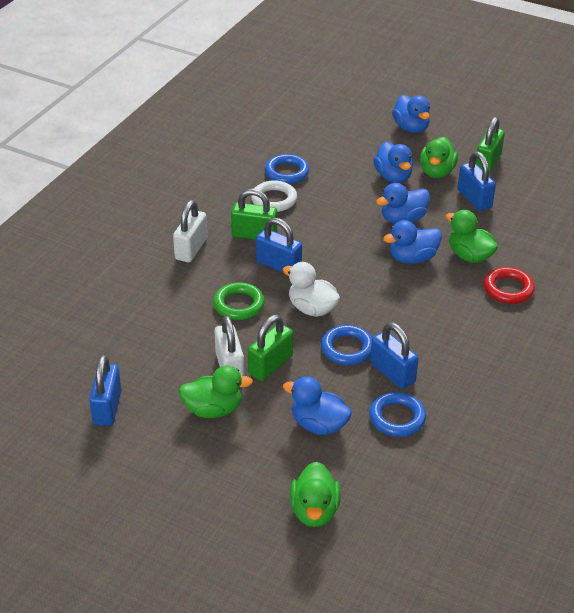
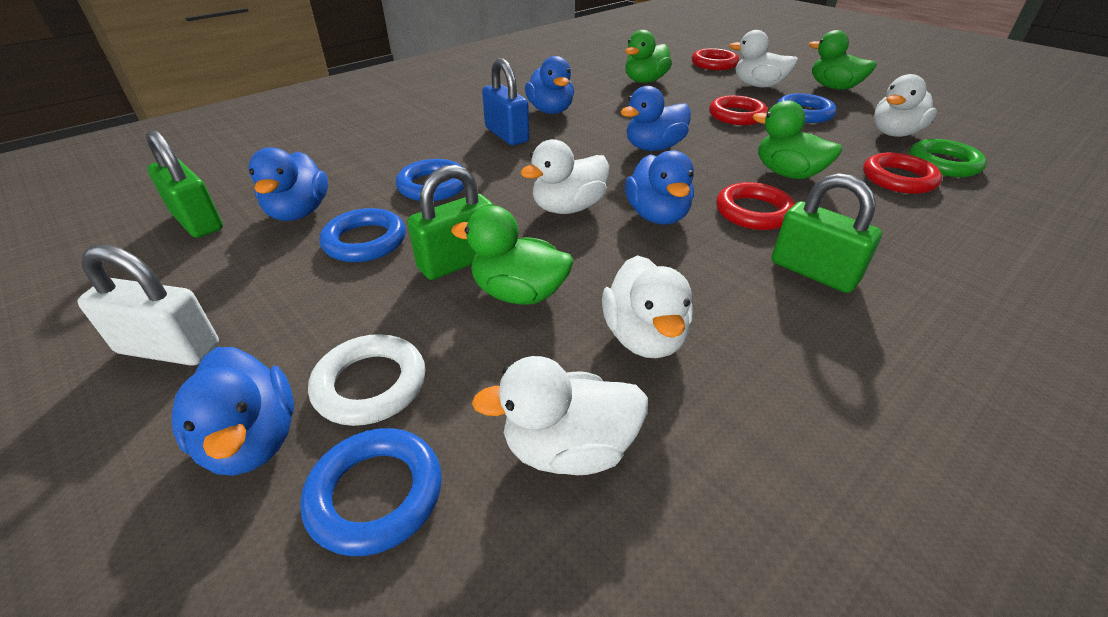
blue padlock: [89,355,121,426] [256,218,302,273] [370,322,418,389] [457,152,496,211] = 4 -> [482,58,529,145] = 1
blue ring: [265,154,309,184] [321,325,372,365] [369,392,426,437] = 3 -> [300,428,442,556] [319,208,406,262] [396,159,464,201] [777,93,837,123] = 4
red ring: [484,267,535,304] = 1 -> [692,48,739,70] [709,95,768,125] [716,182,795,230] [863,152,942,194] = 4
white duck: [283,262,340,317] = 1 -> [472,356,648,475] [520,139,609,214] [602,255,693,358] [729,30,798,87] [874,74,937,137] = 5
white padlock: [173,200,207,262] [215,316,244,376] = 2 -> [78,245,219,366] = 1

